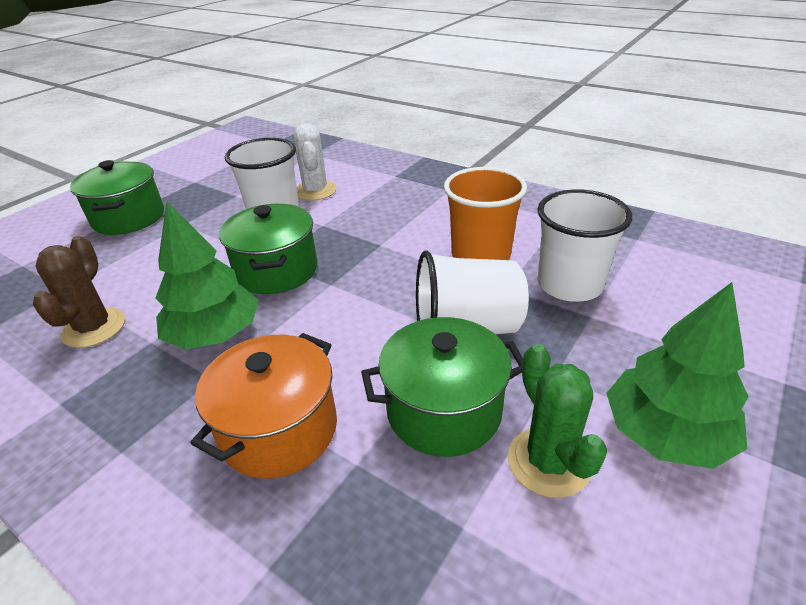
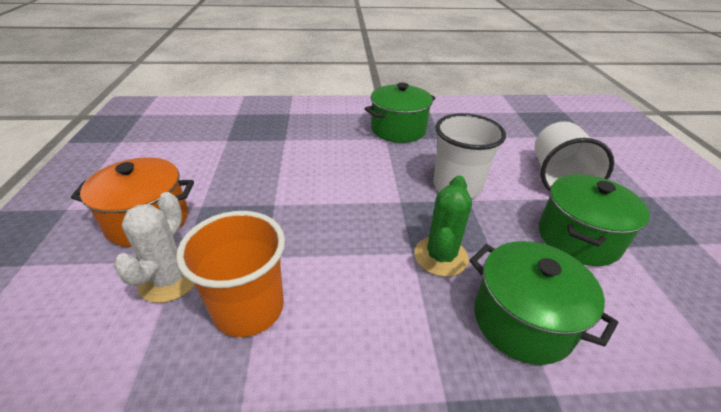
brown cactus: [33,236,125,348] = 1 -> none = 0
green tree: [156,202,259,349] [606,282,749,469] = 2 -> none = 0
white cup: [225,138,299,209] [416,250,529,334] [538,189,632,302] = 3 -> [433,113,506,198] [535,122,614,191] = 2

